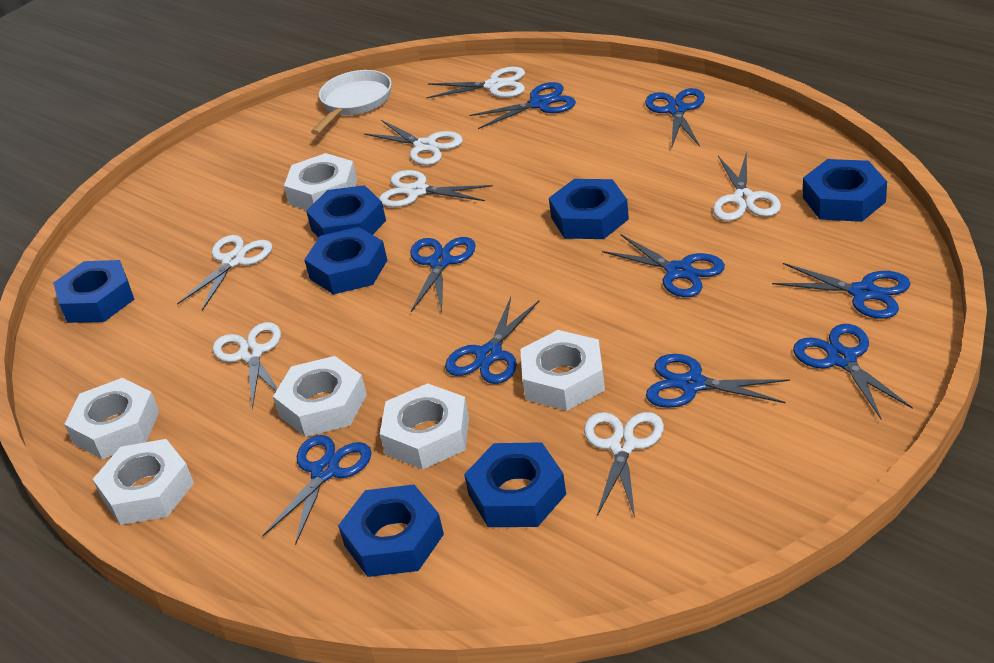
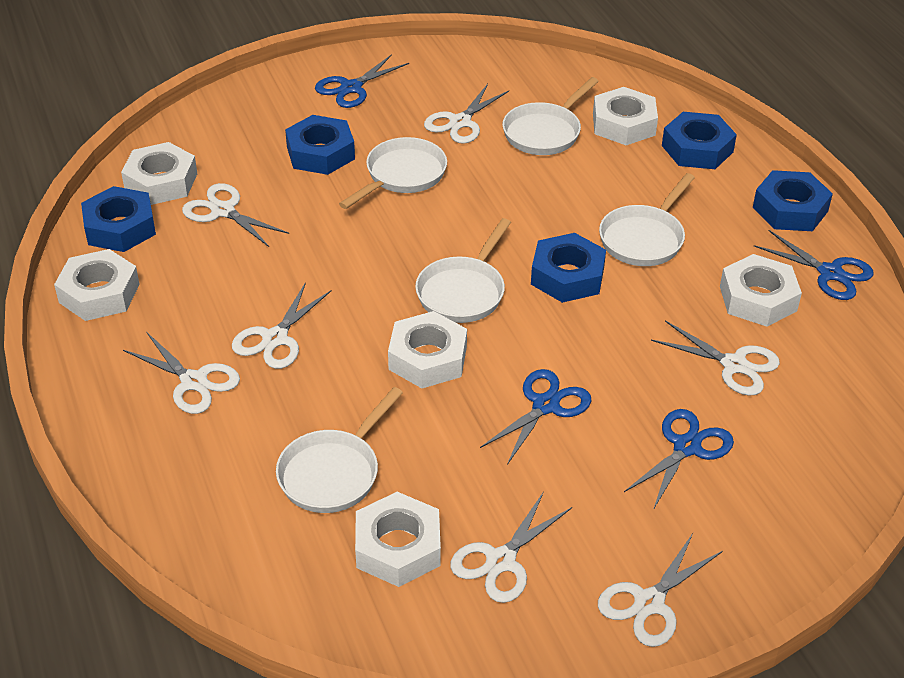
blue nut: [53,260,134,323] [304,227,387,295] [306,185,386,238] [338,484,444,577] [464,442,566,527] [549,179,629,239] [803,159,887,222] = 7 -> [81,186,156,252] [285,115,355,175] [531,233,606,303] [662,112,737,169] [753,170,833,231] = 5
blue scissors: [262,435,372,545] [410,237,476,312] [445,297,539,384] [469,82,576,129] [602,234,725,297] [645,88,705,146] [646,354,790,408] [772,263,911,319] [793,324,913,419] = 9 -> [315,54,409,108] [480,369,591,465] [624,409,734,510] [754,230,873,300] = 4
white pan: [311,70,392,135] = 1 -> [276,387,403,513] [339,137,447,209] [415,218,511,323] [502,77,599,155] [599,173,695,266] = 5

